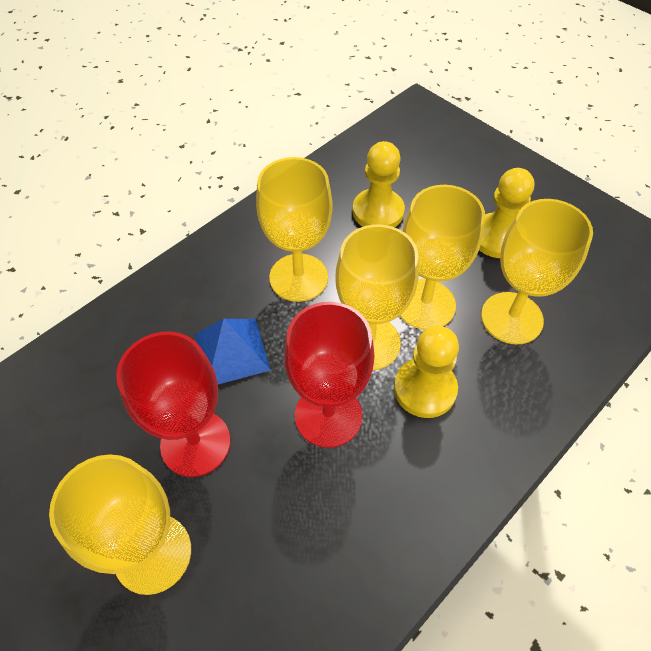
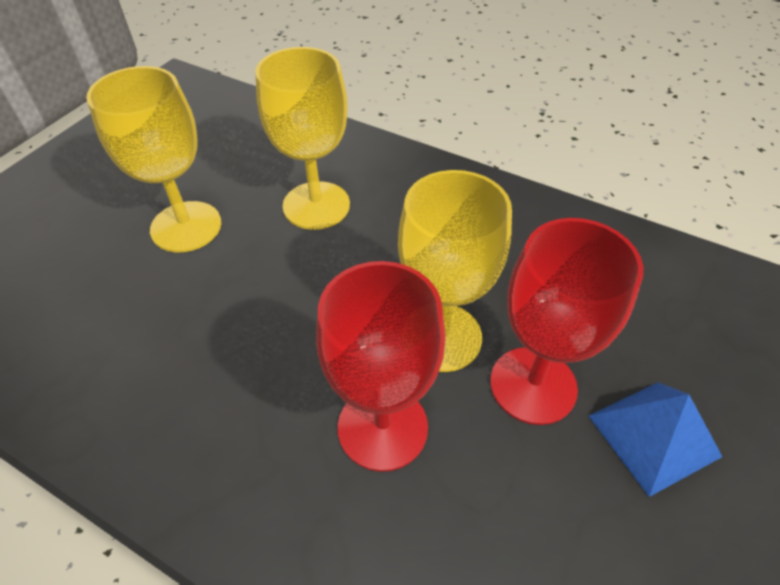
yellow goblet: [49,454,191,595] [256,157,333,302] [336,224,419,370] [400,185,485,330] [481,199,593,344] = 5 -> [86,66,221,252] [255,47,350,230] [398,170,512,372] = 3
yellow pawn: [353,141,405,227] [394,326,459,418] [479,168,534,258] = 3 -> none = 0

